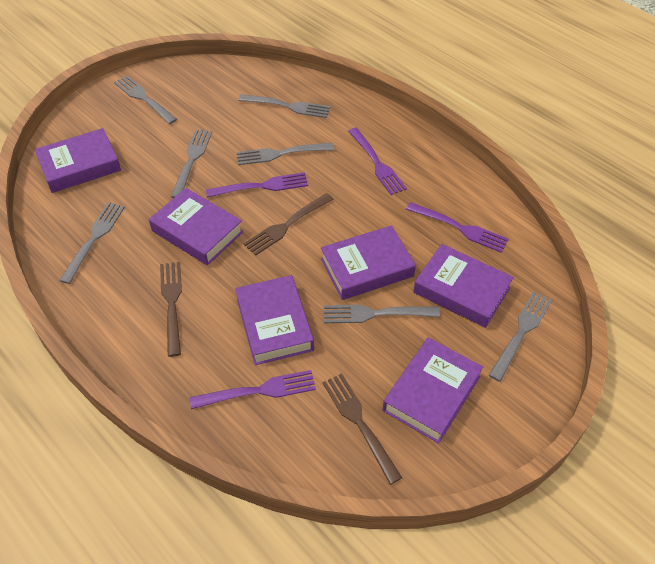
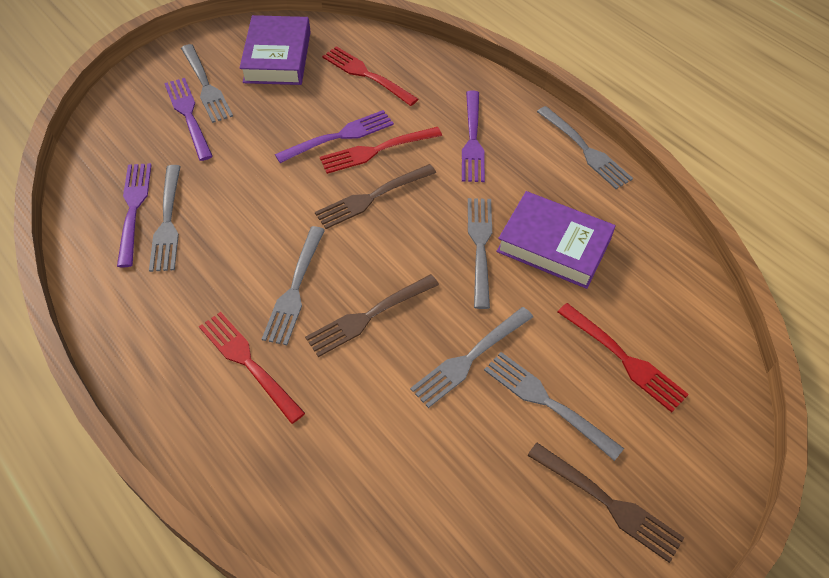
purple book: [35,128,121,193] [149,188,243,265] [235,275,314,365] [321,225,416,300] [382,338,483,443] [413,244,514,328] = 6 -> [239,15,311,85] [496,191,616,289] = 2
red fork: none = 0 -> [199,312,305,424] [320,127,442,174] [322,46,418,106] [558,303,689,413] = 4

